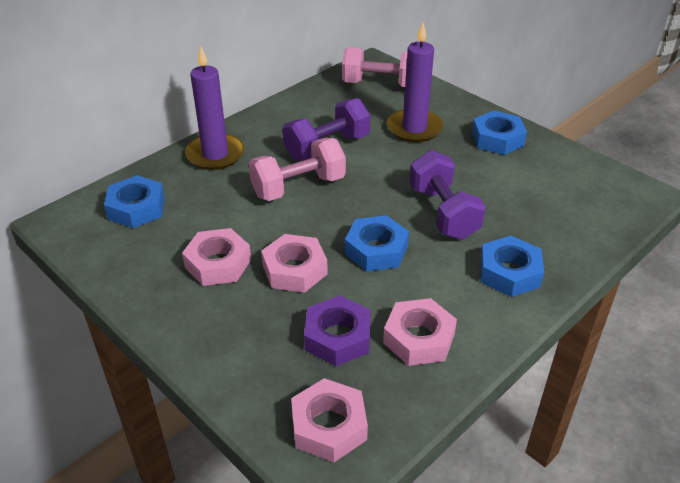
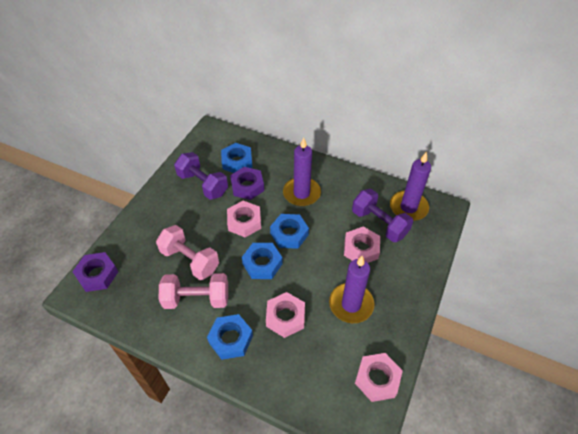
purple candle: [185,46,245,170] [387,23,443,142] = 2 -> [283,137,321,206] [329,256,374,323] [390,152,431,221] = 3
purple nut: [304,296,371,366] = 1 -> [72,252,118,292] [230,167,264,200] = 2

